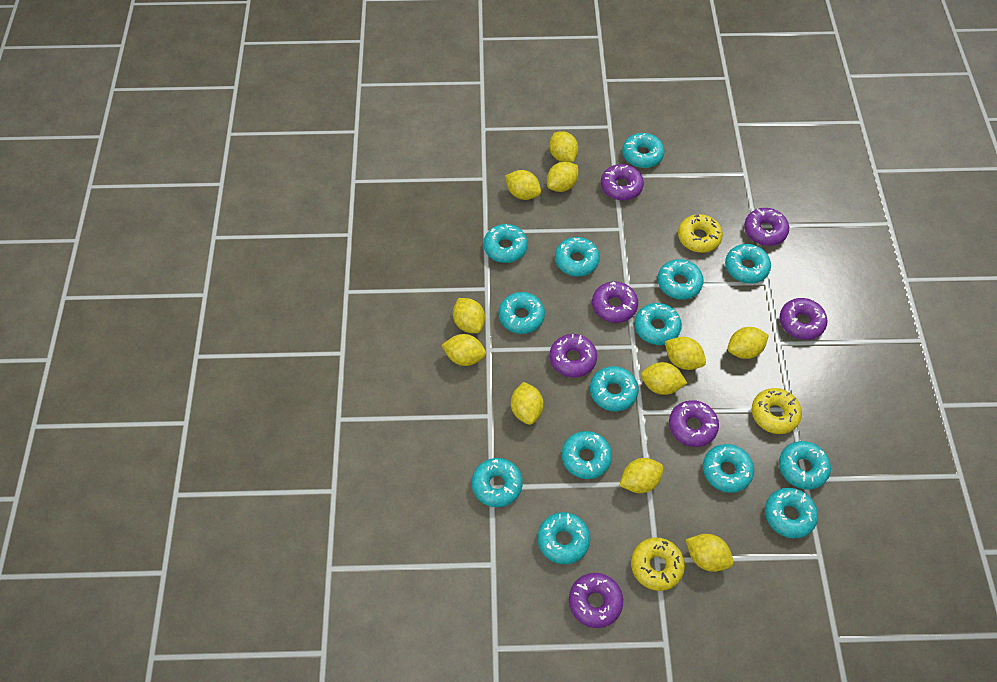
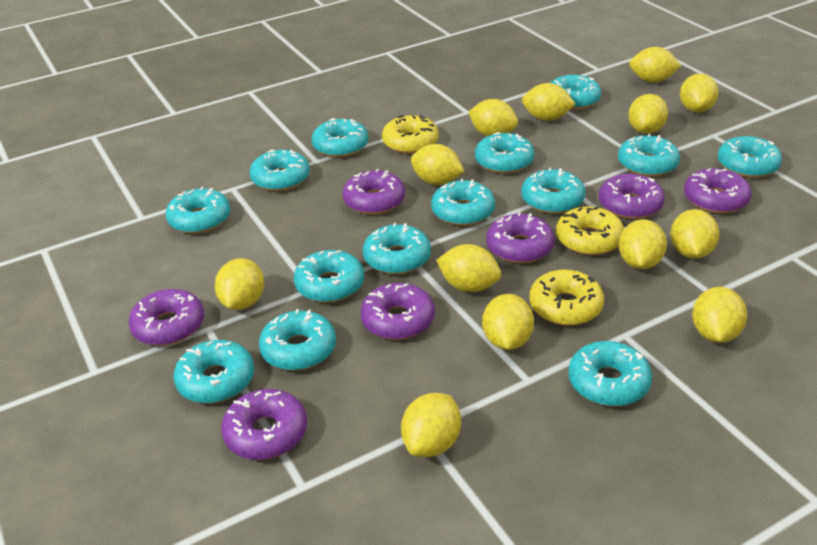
yellow lemon: [442,334,486,366] [453,298,485,333] [505,170,541,200] [511,382,544,425] [547,162,578,192] [549,131,578,162] [619,458,664,493] [641,362,687,395] [665,337,706,370] [686,534,734,572] [728,327,769,359] = 11 -> [215,258,264,310] [401,393,461,457] [411,144,464,185] [436,244,501,292] [468,99,518,136] [482,294,534,350] [522,83,576,121] [618,219,667,269] [628,94,668,134] [629,47,681,82] [671,209,719,259] [680,74,719,112] [692,287,747,343] = 13

